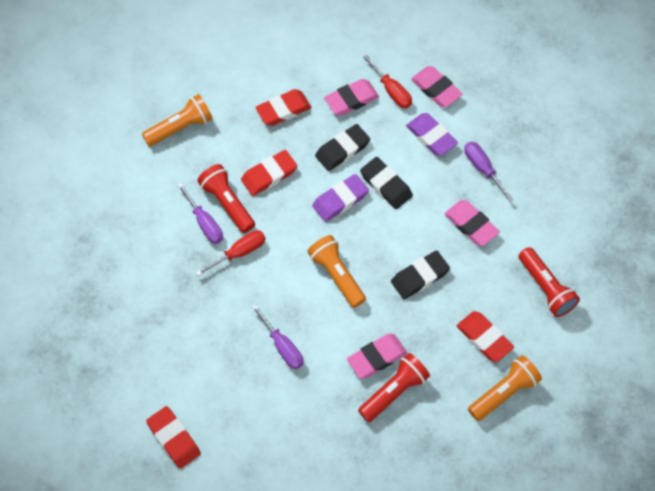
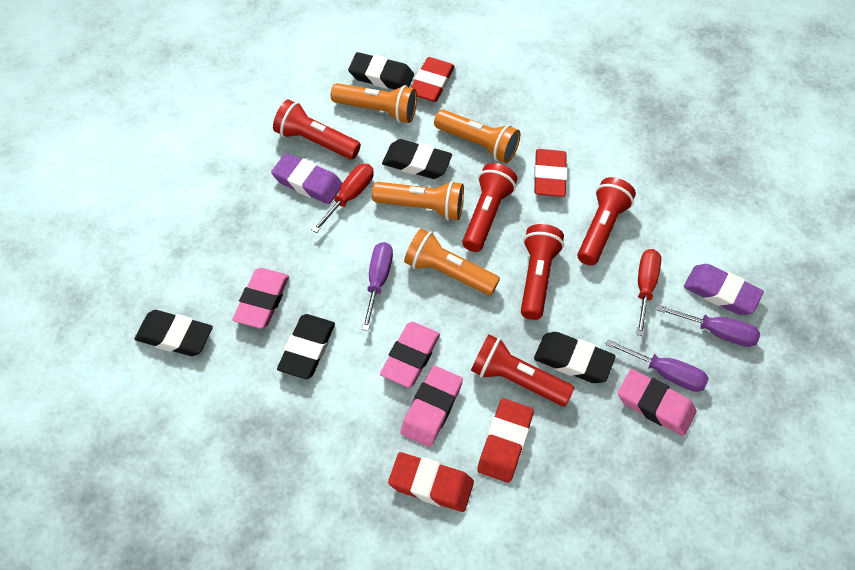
black eraser: [315,124,370,171] [360,157,413,209] [391,250,450,299] = 3 -> [135,310,213,356] [277,314,335,379] [348,52,414,90] [382,139,452,179] [534,332,616,383] = 5
orange flashlight: [142,94,213,146] [307,235,366,308] [468,355,542,421] = 3 -> [331,83,417,123] [372,181,464,221] [404,228,500,295] [434,110,520,163] = 4
red flashlight: [197,164,255,233] [358,353,430,422] [519,247,580,317] = 3 -> [273,99,361,160] [462,163,517,252] [471,334,574,406] [521,224,564,320] [578,177,636,266] = 5

